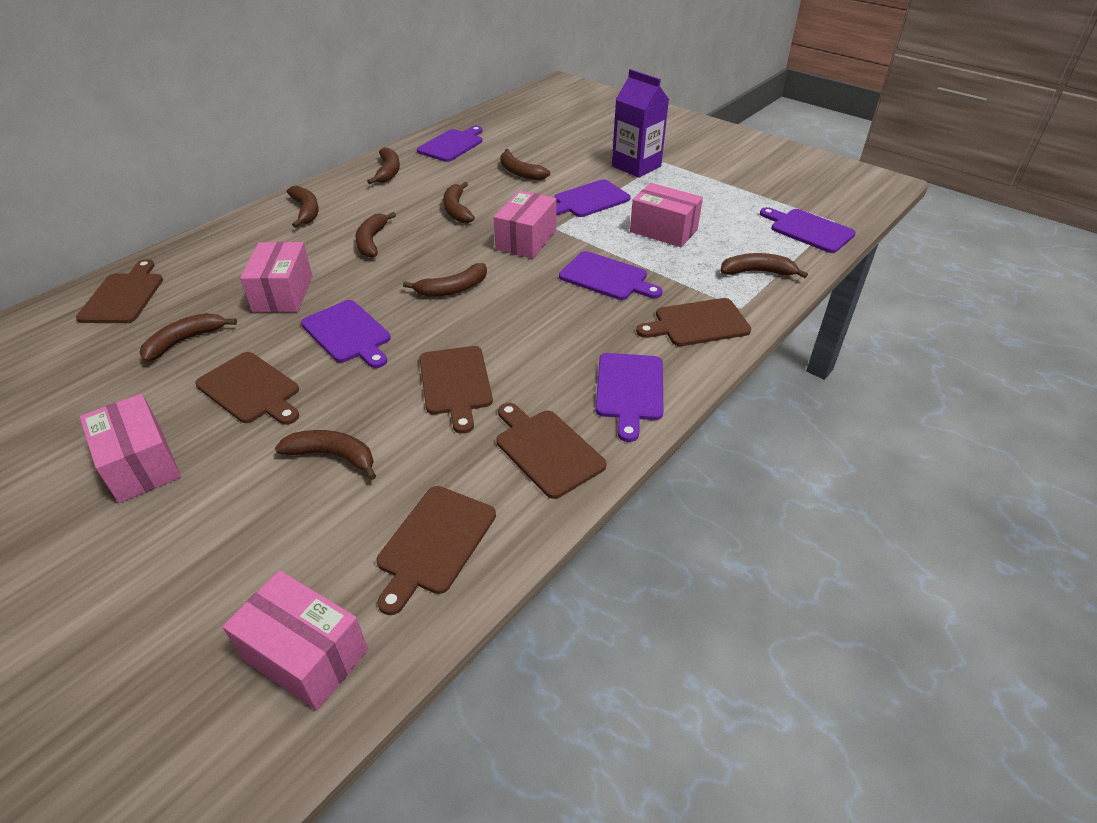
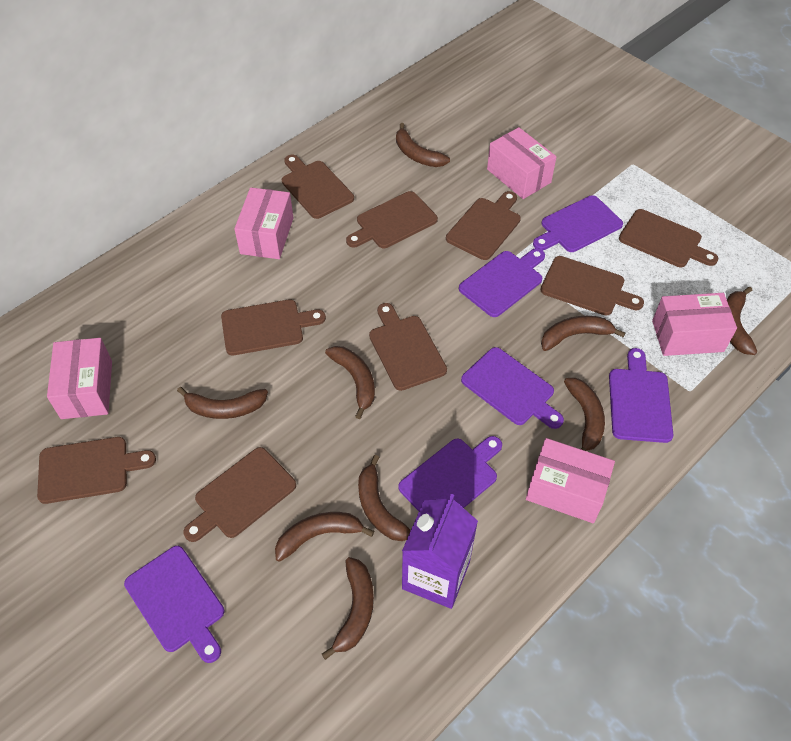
brown cutting board: [76,259,163,323] [195,352,299,425] [376,486,496,615] [419,346,493,434] [496,403,607,499] [636,298,751,346] = 6 -> [37,437,156,504] [183,447,296,542] [221,299,326,356] [282,155,354,219] [346,191,438,248] [369,303,447,391] [446,191,521,260] [541,256,644,316] [619,209,718,267] = 9

